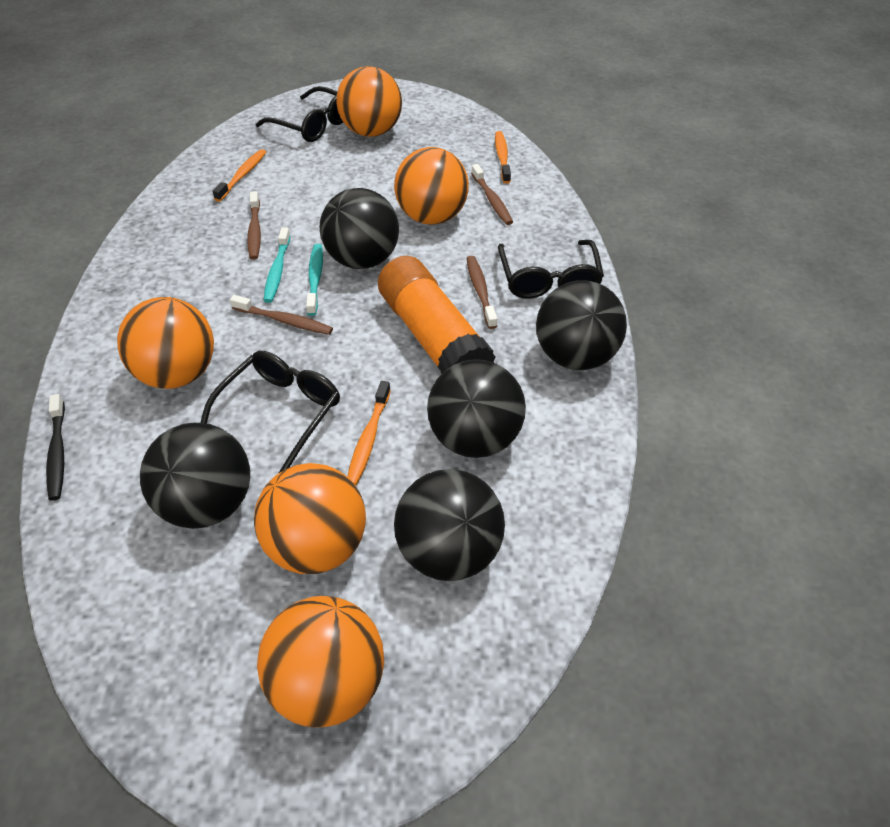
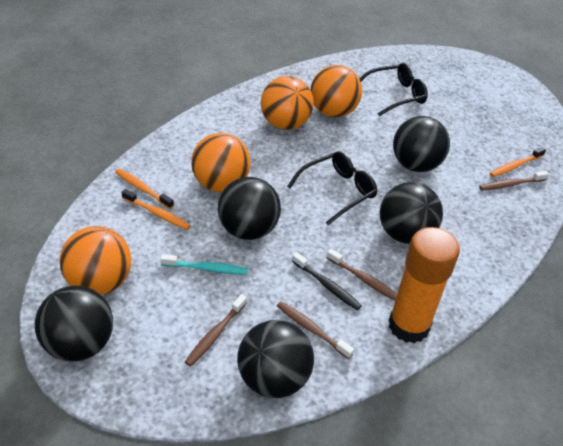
black glasses: [201,351,340,474] [256,86,343,142] [498,240,604,299] = 3 -> [287,151,378,225] [360,63,428,116] = 2
orange ball: [117,297,214,389] [254,463,366,574] [257,596,384,727] [336,66,402,137] [394,147,469,225] = 5 -> [60,226,131,295] [191,133,251,192] [261,76,314,130] [311,65,362,118] = 4
turquoise toothbrush: [264,227,291,303] [306,244,323,316] = 2 -> [160,254,248,275] = 1

